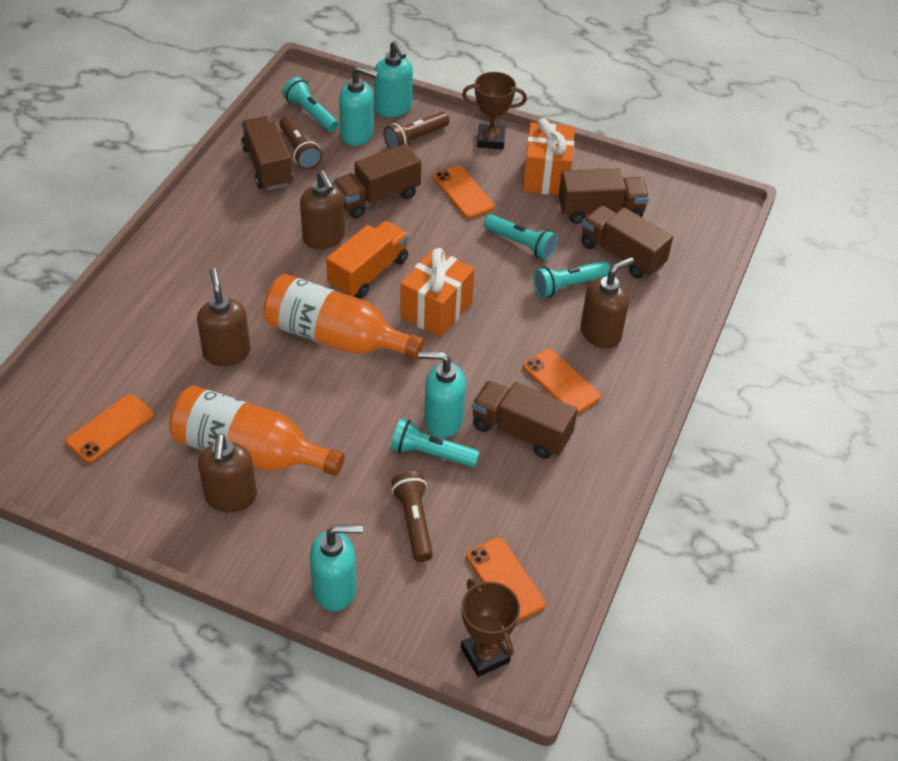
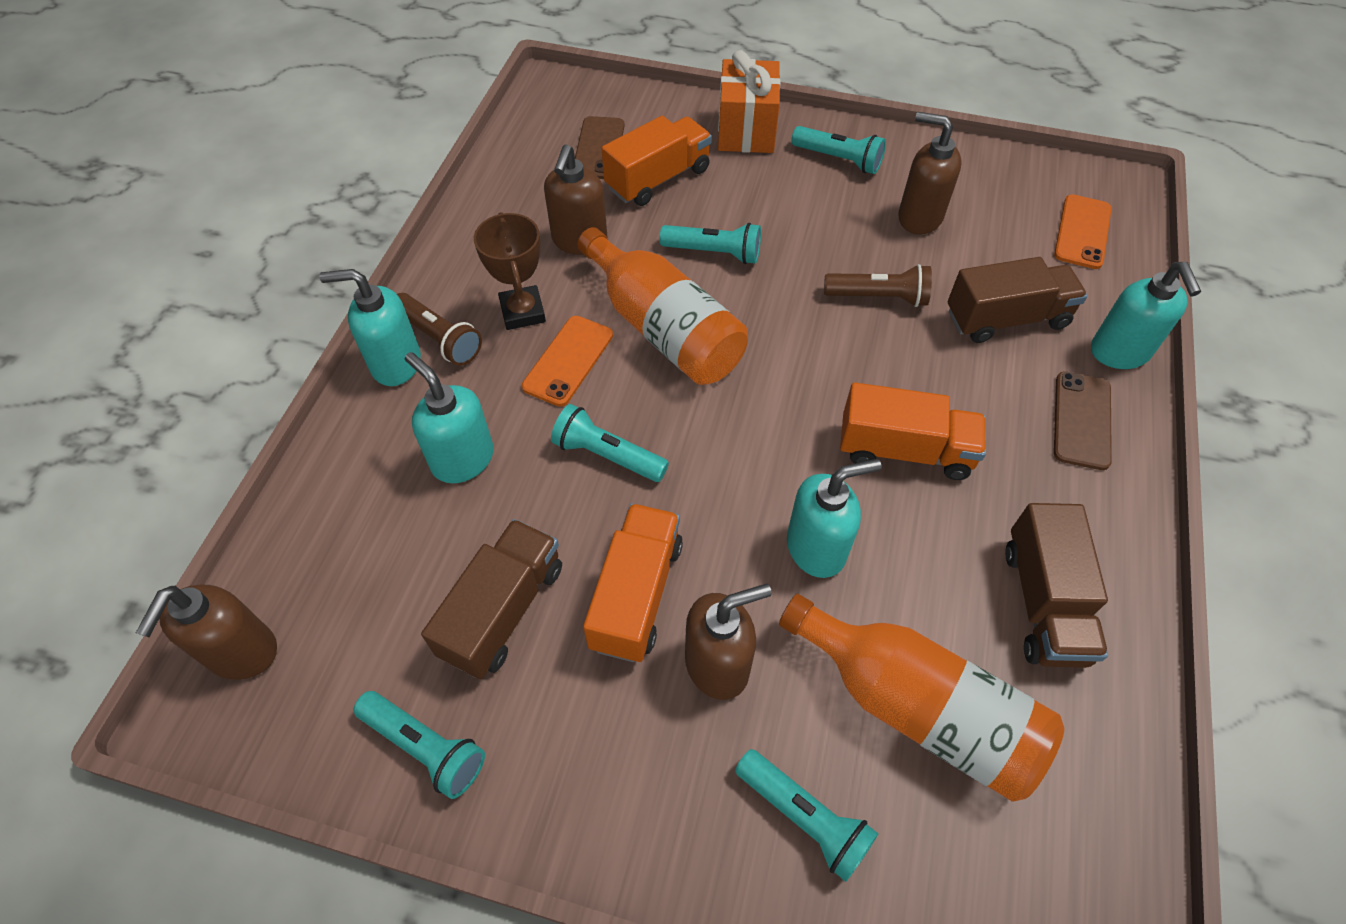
brown flashlight: [279,116,322,170] [384,112,450,149] [391,471,433,562] = 3 -> [397,293,482,366] [824,264,932,307] = 2
brown phone: none = 0 -> [575,116,625,179] [1054,371,1112,470] = 2
brown trophy: [461,579,520,677] [462,72,527,149] = 2 -> [474,212,546,330] = 1
brown truck: [241,116,293,190] [333,144,421,219] [472,381,578,459] [559,169,649,224] [581,205,673,279] = 5 -> [421,519,562,679] [948,257,1087,343] [1005,503,1108,668] = 3
orange gift: [400,248,475,338] [523,118,575,195] = 2 -> [718,50,781,153] = 1
orange phone: [66,394,154,463] [433,166,494,219] [466,537,546,622] [523,349,601,414] = 4 -> [522,316,613,407] [1054,194,1112,269] = 2
orange truck: [326,221,409,299] = 1 -> [583,503,683,662] [602,116,712,206] [840,382,986,480] = 3
turquoise flashlight: [283,77,338,132] [391,419,480,468] [484,214,557,260] [533,261,610,298] = 4 -> [353,691,485,799] [551,404,669,482] [660,223,761,264] [735,749,878,882] [791,126,886,174] = 5

